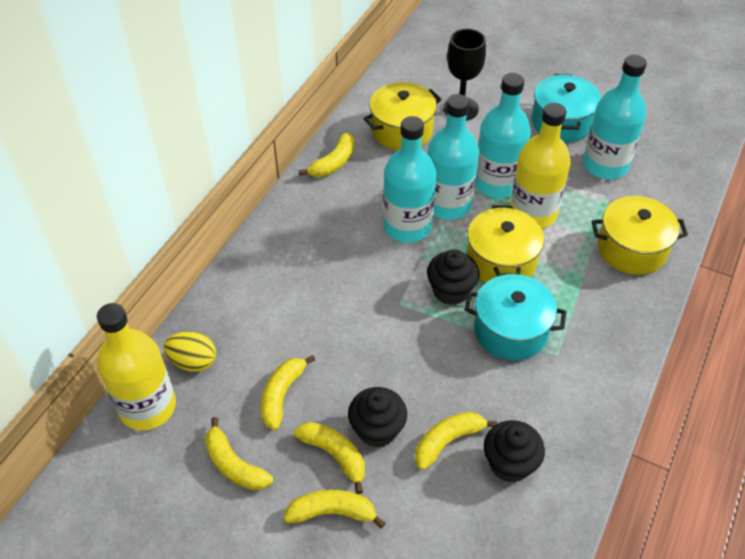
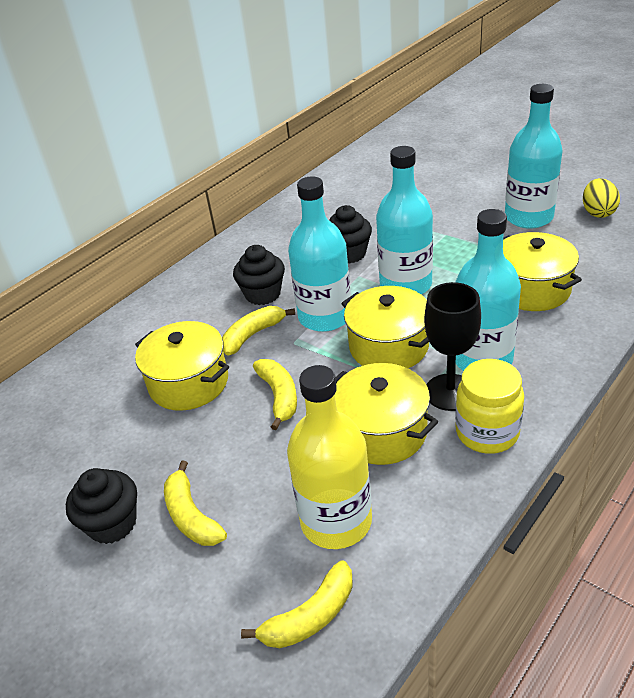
turquoise pot: [464,274,567,360] [532,74,601,143] = 2 -> none = 0
yellow banana: [205,417,273,491] [261,355,315,431] [283,490,386,529] [294,422,365,494] [299,133,354,177] [415,412,498,470] = 6 -> [164,461,227,546] [222,306,295,356] [241,560,353,648] [253,359,297,430] = 4
yellow bottle: [97,303,176,430] [510,103,571,228] = 2 -> [287,365,372,549] = 1
yellow jar: none = 0 -> [455,359,524,454] = 1
yellow pot: [363,82,442,150] [467,205,544,283] [592,196,688,275] = 3 -> [135,321,229,411] [335,363,438,465] [341,286,429,368] [503,232,582,311] = 4

